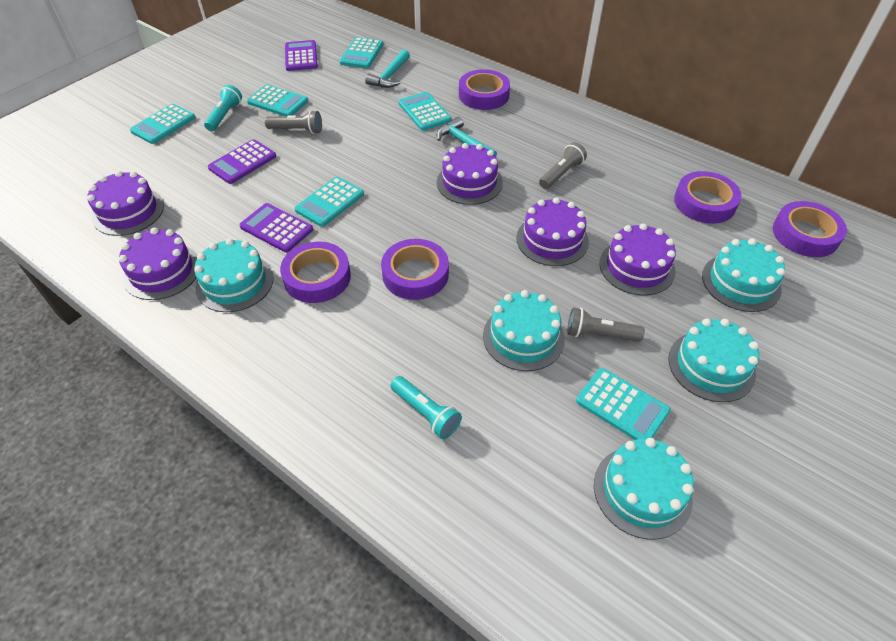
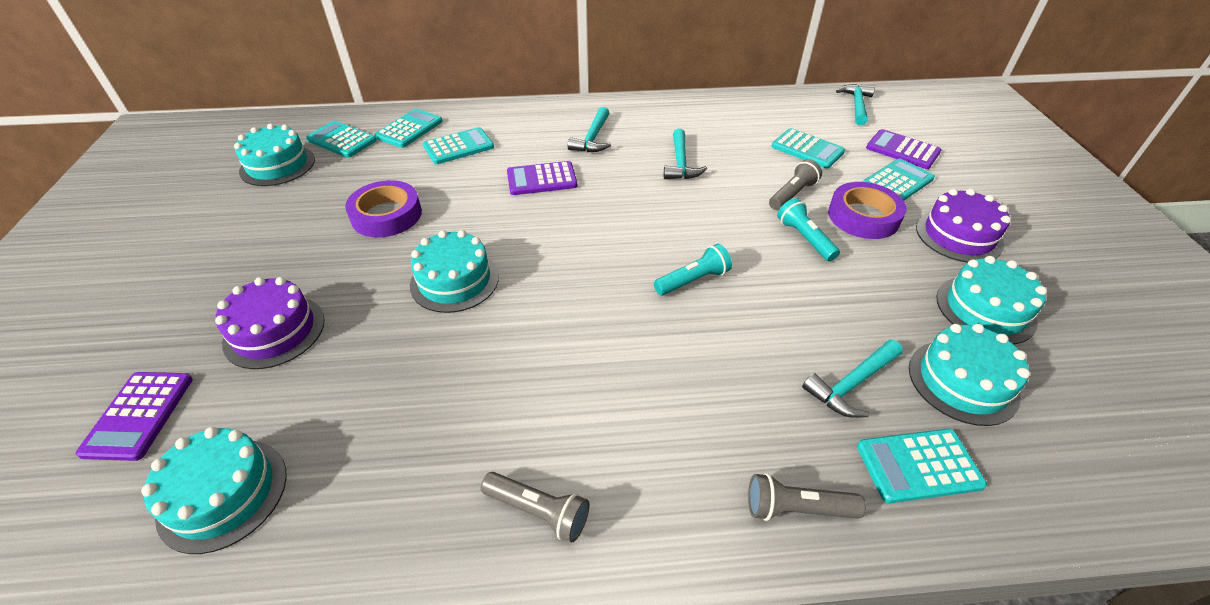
purple cake: [87,171,164,236] [119,228,197,300] [437,143,503,205] [516,197,589,266] [599,223,676,295] = 5 -> [215,277,325,369] [916,189,1011,263] = 2
purple tape: [280,242,351,303] [381,239,449,300] [459,69,510,110] [674,171,742,224] [773,201,847,257] = 5 -> [345,180,422,237] [828,182,907,239] = 2
turquoise hammer: [365,50,410,88] [436,117,497,156] = 2 -> [568,107,611,152] [664,129,707,179] [802,340,903,418] [836,84,875,126] = 4

